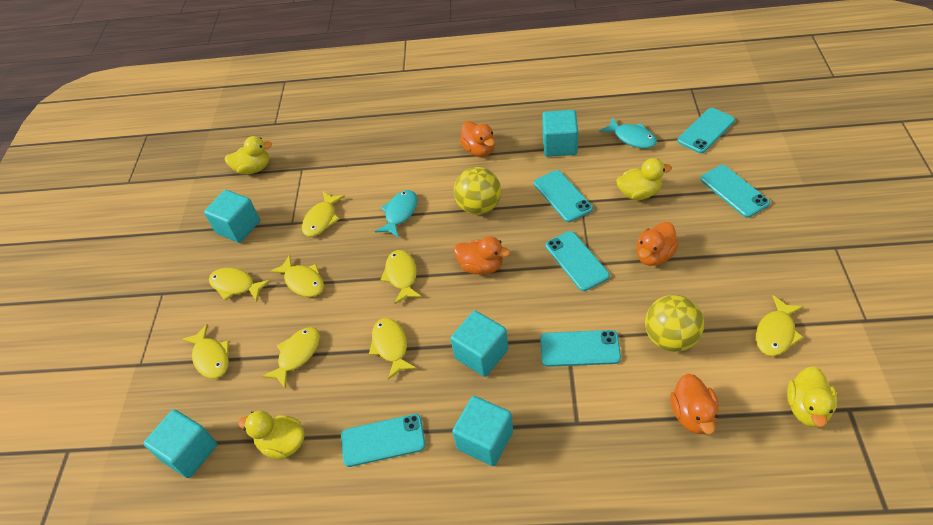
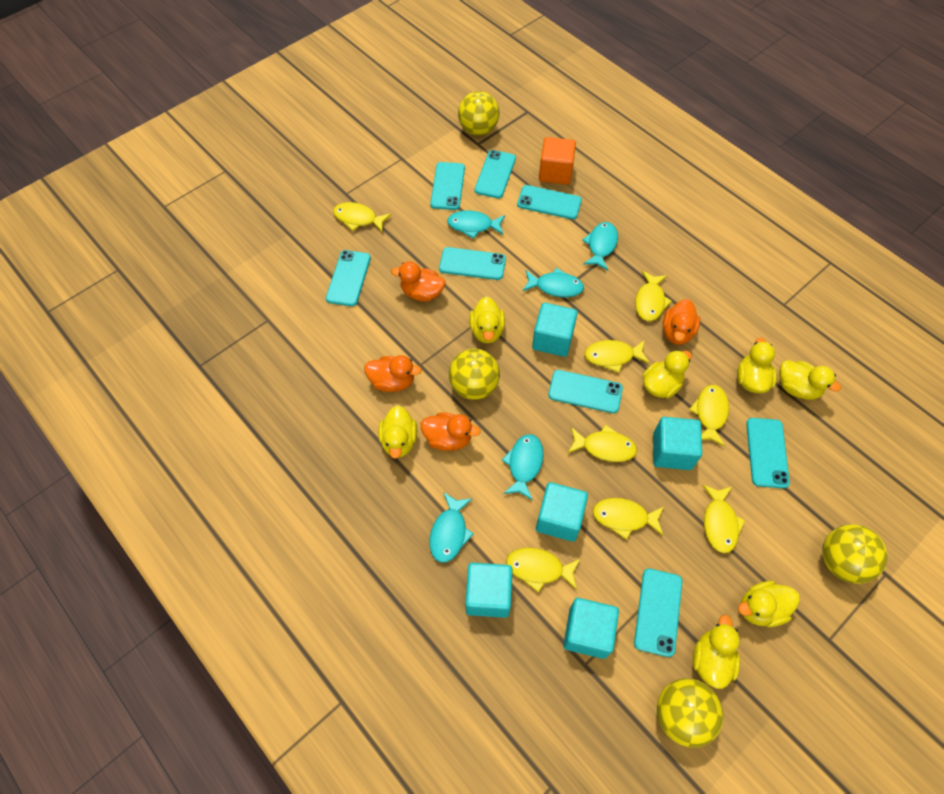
orange cube: none = 0 -> [539,137,576,185] = 1
turquoise fish: [375,190,418,238] [599,117,657,148] = 2 -> [429,492,474,563] [447,211,505,239] [502,434,544,500] [522,268,584,297] [582,222,618,270] = 5
turquoise phone: [341,414,426,467] [534,170,593,222] [540,330,621,367] [545,231,610,291] [677,108,735,153] [700,165,770,218] = 6 -> [326,250,371,306] [430,162,465,210] [439,247,506,280] [474,150,516,198] [517,185,582,219] [548,370,623,413] [634,568,682,657] [746,418,790,488] = 8
yellow ball: [454,167,501,215] [645,295,704,352] = 2 -> [449,349,500,400] [458,91,500,136] [657,678,723,748] [822,524,888,584] = 4
yellow duck: [224,136,272,175] [238,411,305,460] [616,158,672,200] [787,366,837,427] = 4 -> [378,406,417,459] [469,296,505,343] [643,350,692,398] [693,615,740,689] [737,337,777,393] [738,581,800,627] [779,360,841,400] = 7

